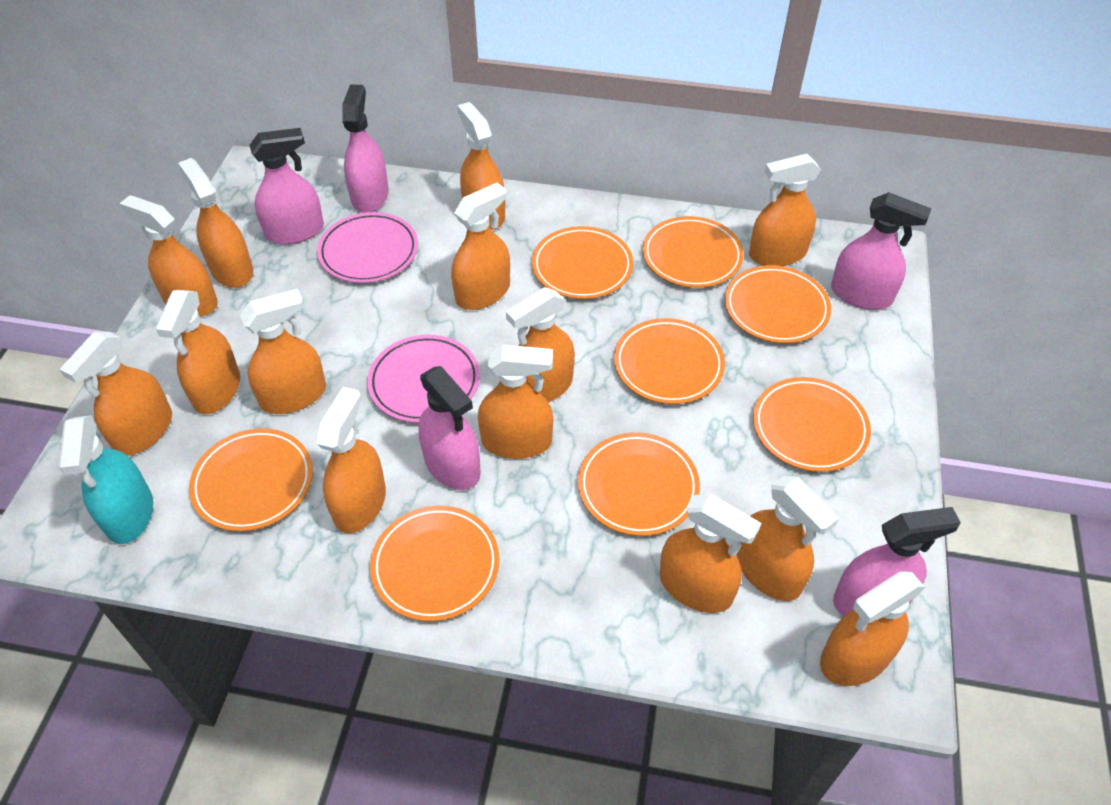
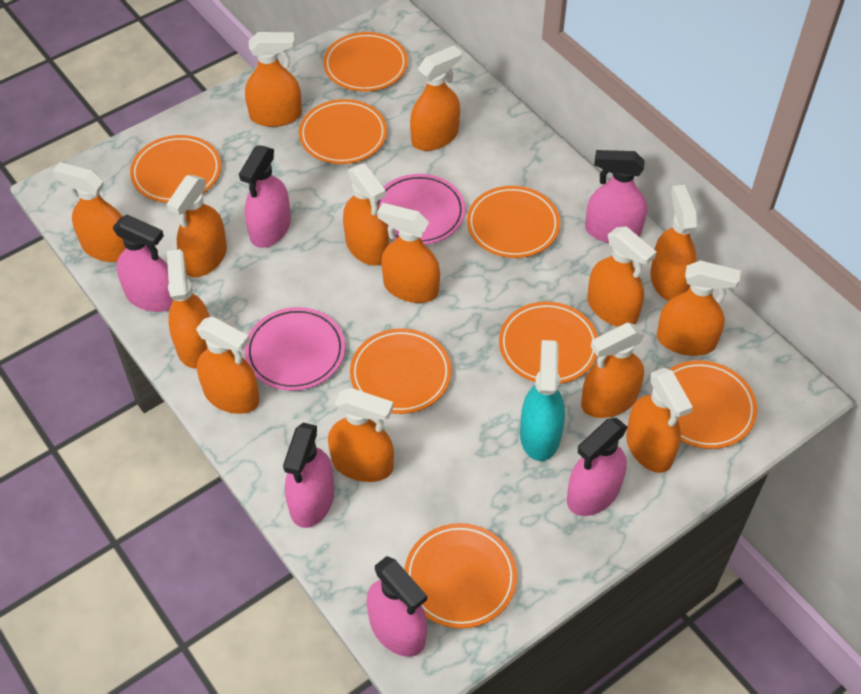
pink spray bottle: [249,128,324,245] [342,84,389,213] [418,366,481,490] [831,192,932,310] [833,507,961,616] = 5 -> [113,215,173,312] [239,145,291,248] [283,423,334,528] [367,556,427,657] [567,418,628,516] [585,150,647,243] = 6

